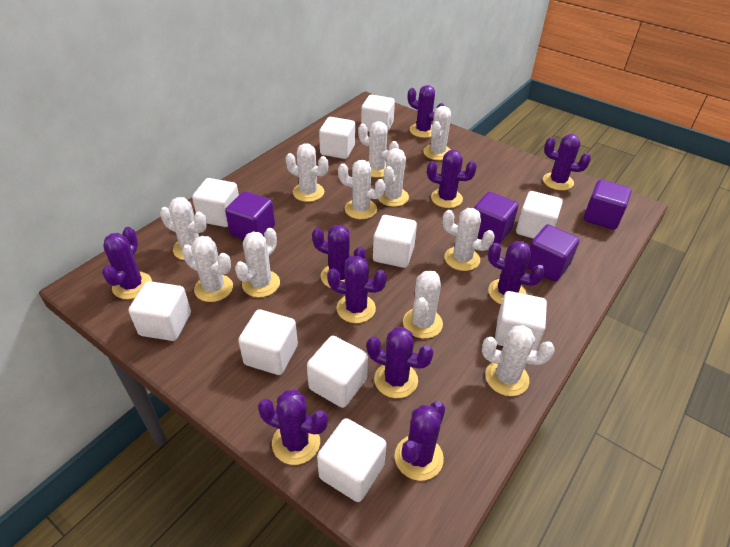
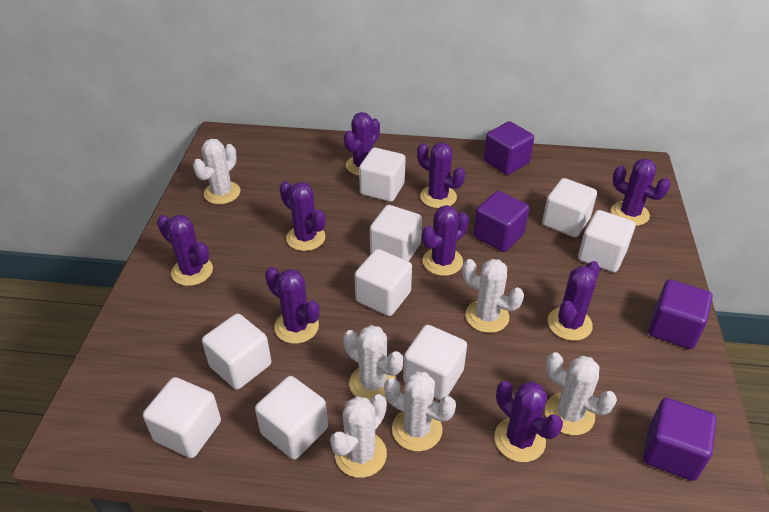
purple cactus: [102,227,152,299] [258,390,328,465] [312,225,366,288] [327,256,387,323] [367,327,434,398] [394,401,445,481] [408,85,444,138] [427,150,477,208] [488,241,545,304] [543,134,591,191] = 10 -> [157,215,213,286] [265,267,320,344] [279,181,326,251] [344,112,380,176] [417,142,465,208] [421,205,469,276] [494,381,563,462] [548,261,600,341] [611,159,670,226] = 9
white cactus: [160,197,207,260] [182,236,233,302] [235,228,280,297] [286,143,328,202] [338,160,386,219] [358,121,399,178] [378,148,409,207] [403,271,443,339] [423,106,451,160] [442,208,495,271] [482,325,554,396] = 11 -> [193,139,240,204] [330,394,387,478] [343,325,403,401] [384,371,456,451] [462,259,524,333] [545,352,617,435] = 6
white cube: [128,281,191,341] [192,178,239,227] [238,309,298,375] [307,336,368,408] [317,418,386,502] [319,117,355,159] [361,94,395,133] [373,215,417,268] [495,291,547,351] [516,191,563,239] = 10 -> [143,377,221,458] [202,313,271,390] [255,376,328,460] [354,249,412,316] [359,148,406,202] [370,205,422,261] [403,325,467,400] [542,178,597,237] [578,210,635,272] = 9

